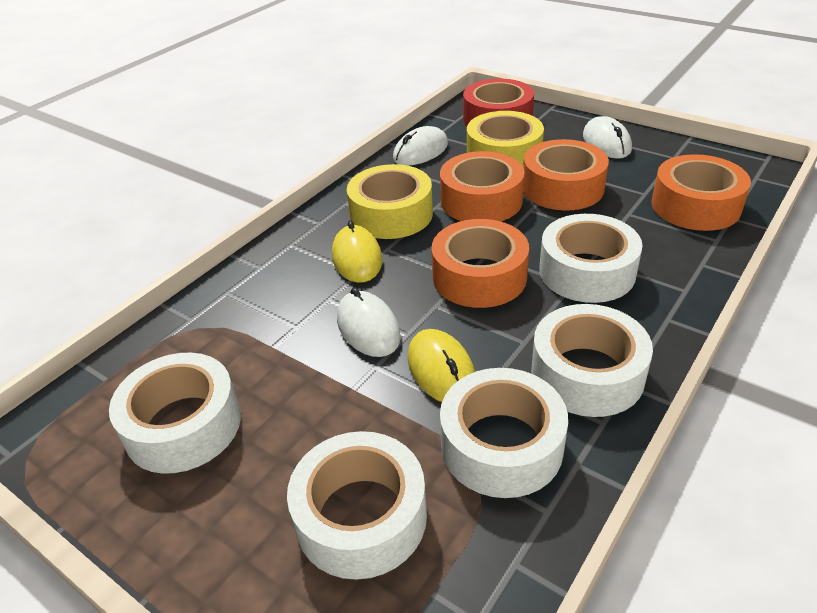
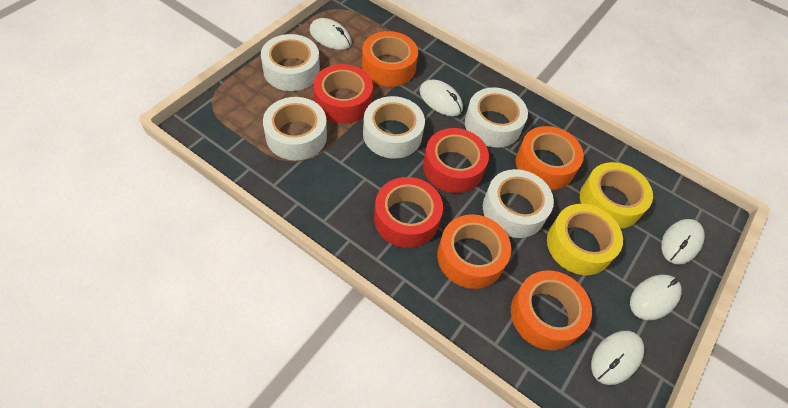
red tape: [463,78,534,127] = 1 -> [313,64,373,124] [374,177,443,248] [423,128,489,193] = 3
white mouse: [337,287,401,357] [393,126,448,166] [583,116,632,159] = 3 -> [309,18,352,50] [419,80,463,116] [591,331,644,385] [630,275,682,320] [661,219,705,265] = 5
yellow mouse: [332,221,383,283] [408,329,475,402] = 2 -> none = 0

